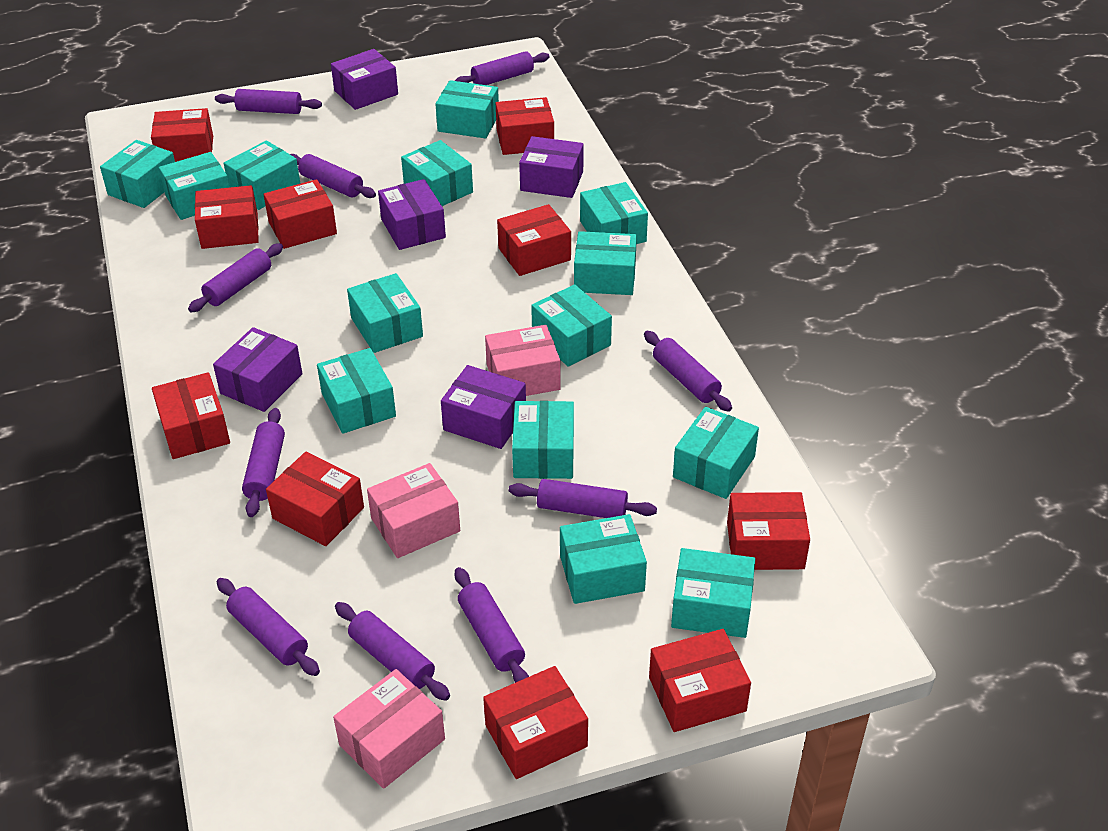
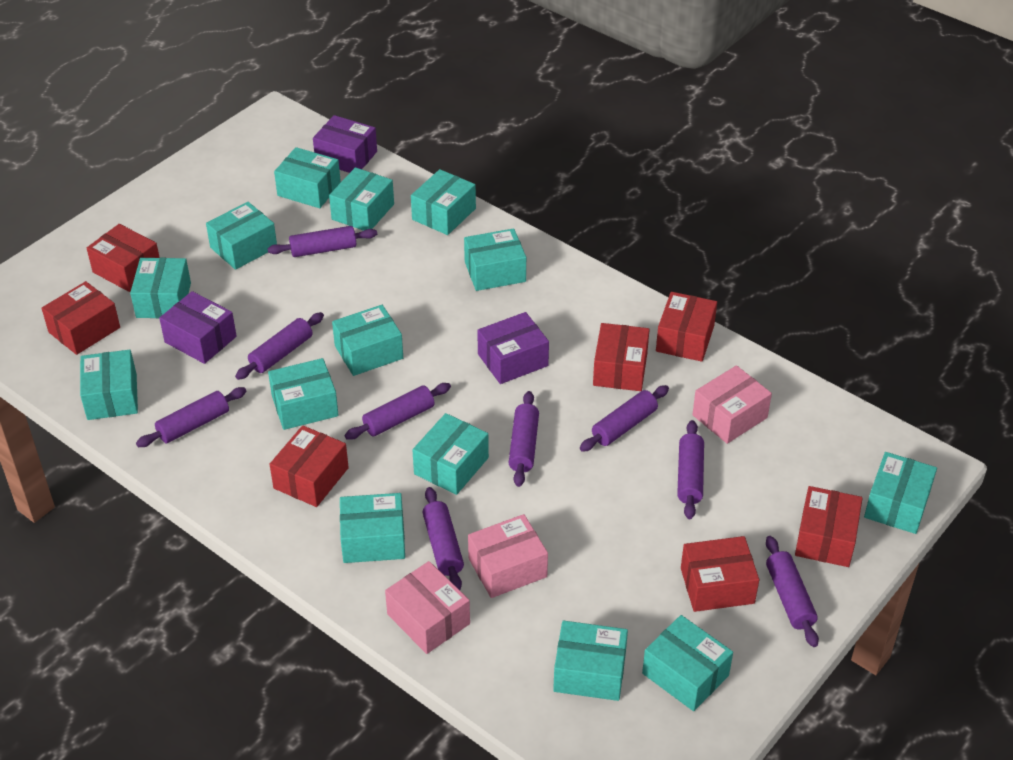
purple box: [213,327,302,412] [331,49,398,110] [378,179,446,250] [441,365,526,449] [519,136,584,198] = 5 -> [159,291,237,364] [313,115,377,173] [477,312,549,384] = 3
purple rolling pin: [188,243,283,312] [215,89,322,114] [217,578,320,676] [242,408,285,517] [290,154,376,198] [335,602,450,701] [455,51,550,85] [455,567,529,683] [509,479,657,518] [644,331,732,412] = 10 -> [136,387,246,447] [235,312,324,380] [268,226,377,257] [345,383,451,440] [423,487,464,590] [509,391,539,487] [580,385,669,452] [677,420,704,519] [766,536,819,647] = 9
red box: [151,108,213,162] [152,372,230,459] [195,185,259,249] [264,179,337,249] [266,452,364,546] [483,666,588,779] [496,97,554,155] [497,204,571,276] [649,629,751,732] [727,492,810,570] = 10 -> [41,281,120,355] [87,224,160,292] [269,425,349,507] [593,323,650,391] [656,292,717,362] [681,536,759,612] [795,486,862,567] = 7

